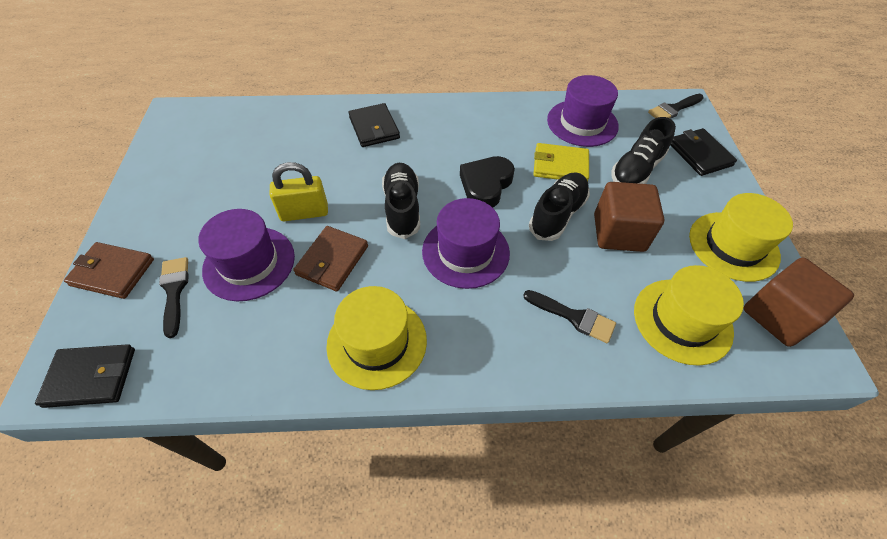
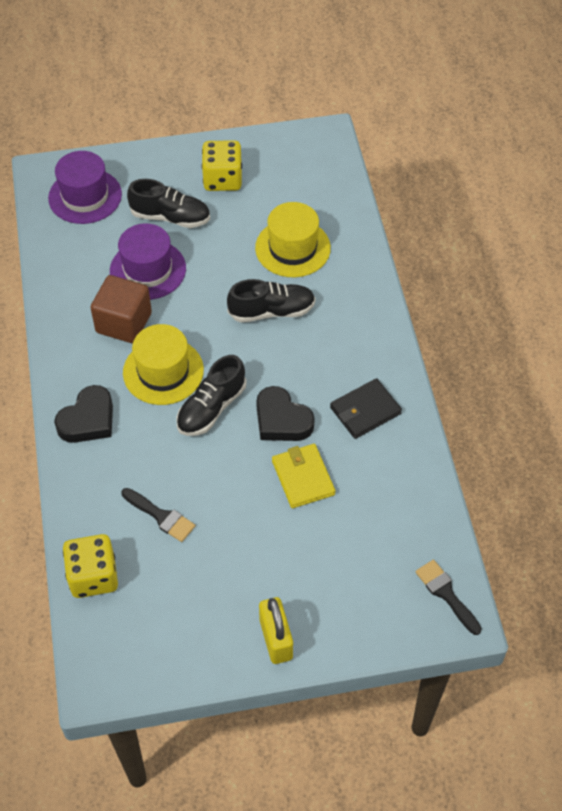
black brush: [159,257,189,338] [523,290,616,343] [648,94,704,118] = 3 -> [121,488,195,542] [415,560,482,635] = 2
black heart: [460,156,515,208] = 1 -> [54,385,113,443] [256,386,315,441] = 2
black wallet: [35,344,135,408] [348,103,400,147] [671,128,737,176] = 3 -> [330,378,402,439] = 1
brown cube: [594,182,664,252] [744,258,854,347] = 2 -> [91,275,152,343] = 1
brown wallet: [64,242,154,299] [293,226,368,291] = 2 -> none = 0
purple hat: [198,209,295,301] [422,198,510,289] [547,75,619,147] = 3 -> [48,151,122,224] [110,223,186,300] = 2
yellow dice: none = 0 -> [63,534,118,598] [202,140,242,191] = 2
yellow hat: [326,286,427,390] [634,265,744,366] [689,193,793,282] = 3 -> [123,324,204,405] [255,202,331,277] = 2

